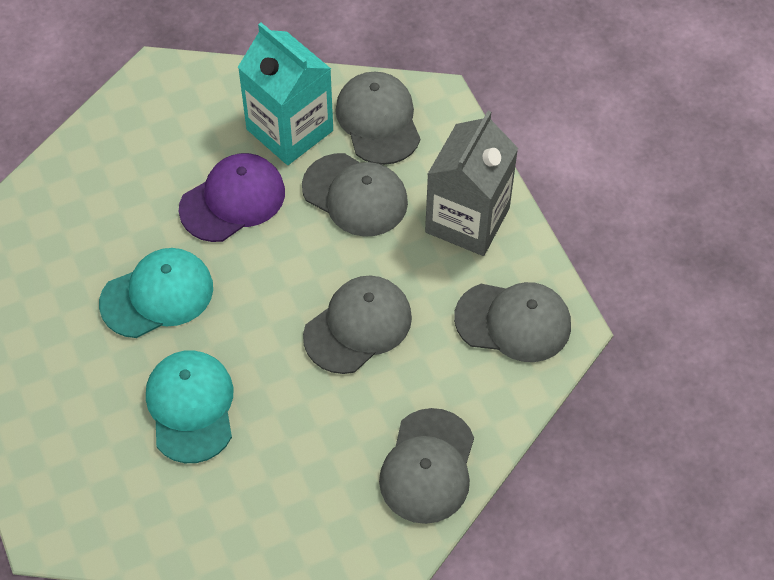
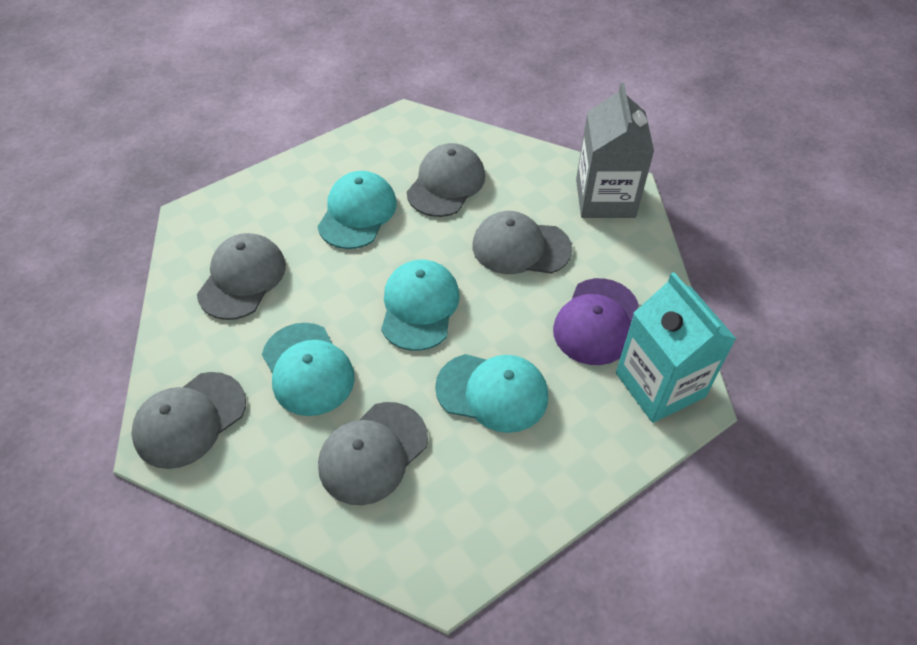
turquoise cap: [99,248,213,338] [146,350,234,463] = 2 -> [262,323,355,416] [317,171,397,249] [381,260,459,351] [435,354,548,433] = 4

